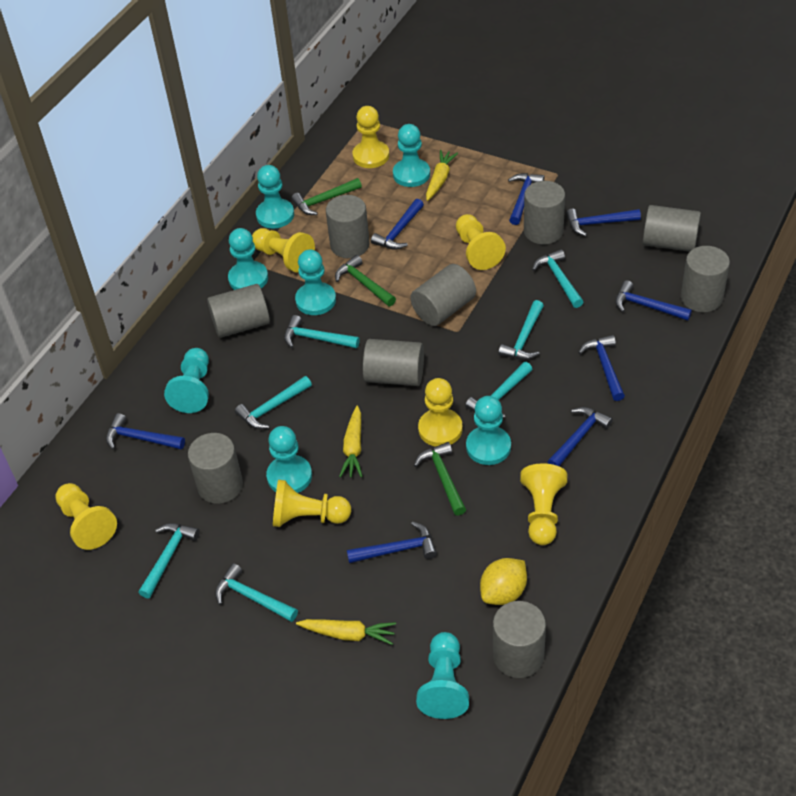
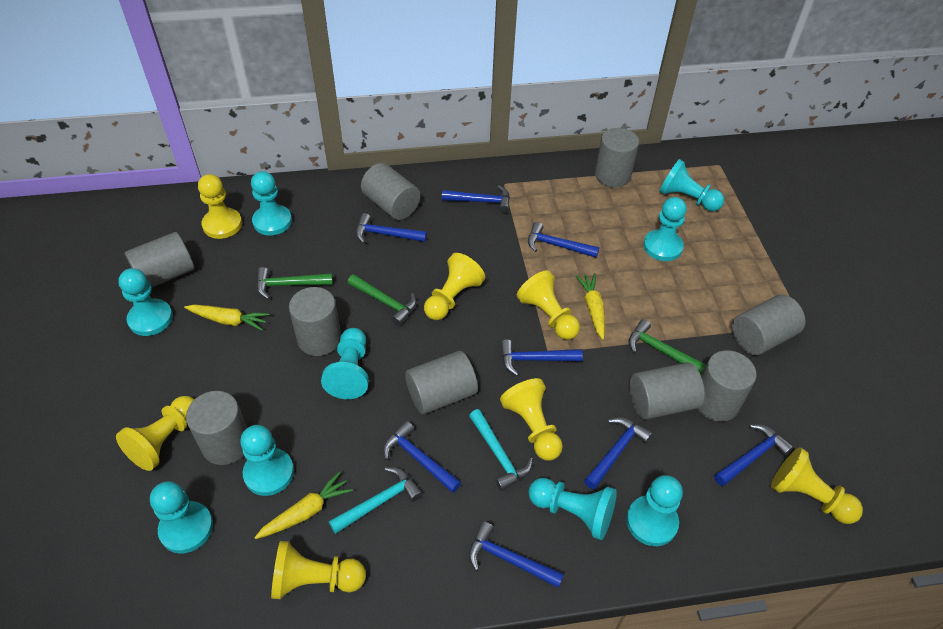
turquoise hammer: [138,523,200,598] [215,563,298,622] [235,376,312,429] [284,315,360,349] [465,362,532,418] [498,300,544,360] [532,249,583,308] = 7 -> [329,467,423,534] [469,409,533,491] = 2
turquoise pawn: [164,348,209,413] [228,228,268,290] [256,165,294,229] [266,426,312,493] [295,250,336,315] [393,124,430,187] [416,632,469,719] [466,396,511,465] = 8 -> [118,268,173,336] [150,481,213,554] [240,425,294,496] [251,171,292,235] [321,328,369,399] [528,478,617,540] [626,475,683,546] [643,197,687,261] [659,159,724,212] = 9
yellow lemon: [480,558,527,605] = 1 -> none = 0

